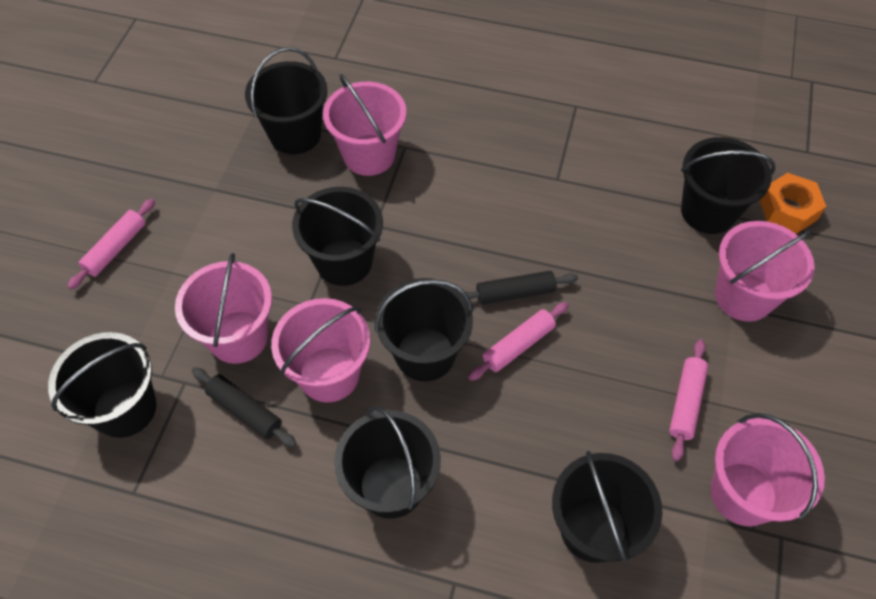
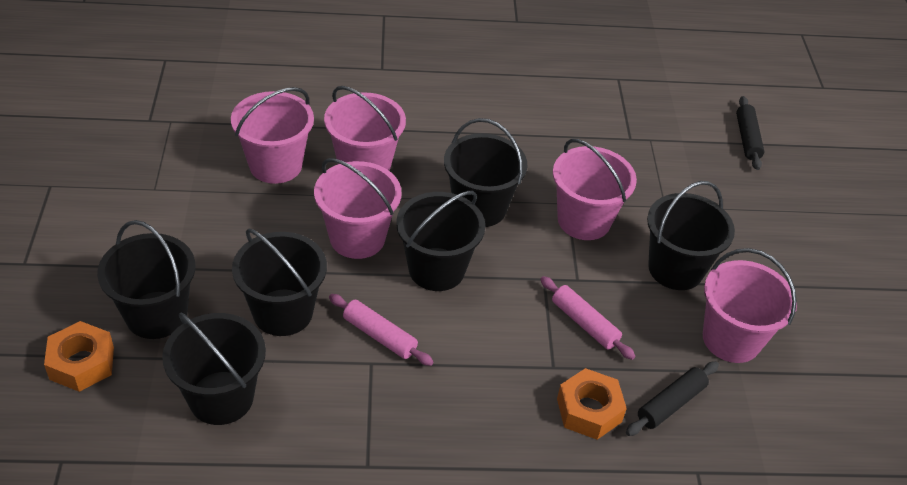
black bucket: [48,332,157,438] [245,47,328,155] [292,187,383,286] [334,406,441,519] [375,278,473,381] [552,451,663,563] [681,137,775,234] = 7 -> [97,220,195,339] [162,313,266,425] [232,229,327,336] [396,191,485,291] [444,118,527,227] [647,181,735,290] = 6
orange nut: [760,173,826,234] = 1 -> [44,321,114,392] [557,368,627,440] = 2
pink rolling pin: [67,199,155,290] [468,302,569,381] [669,339,708,461] = 3 -> [329,294,434,366] [540,276,635,360] = 2

